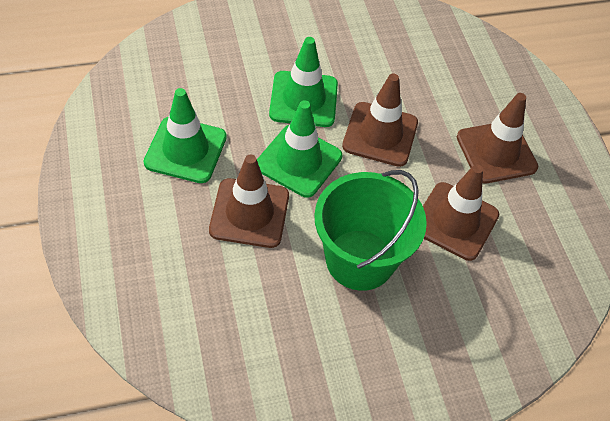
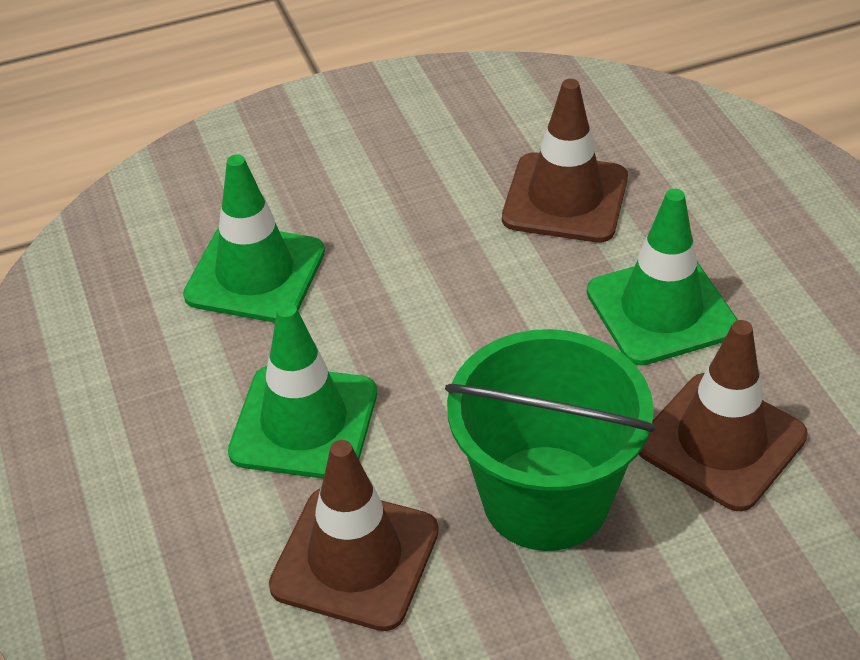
brown traffic cone: [209,154,289,248] [342,73,418,167] [423,164,499,261] [457,93,538,184] = 4 -> [269,440,439,631] [502,79,628,242] [639,320,808,511] = 3

